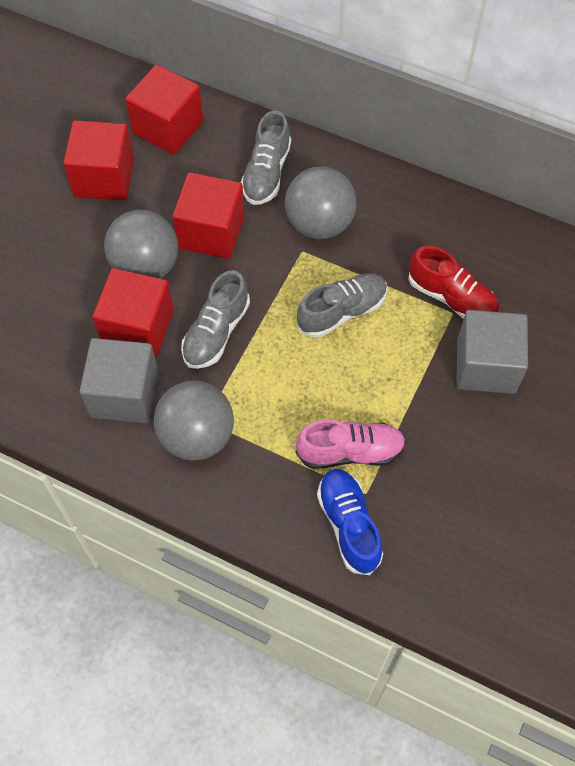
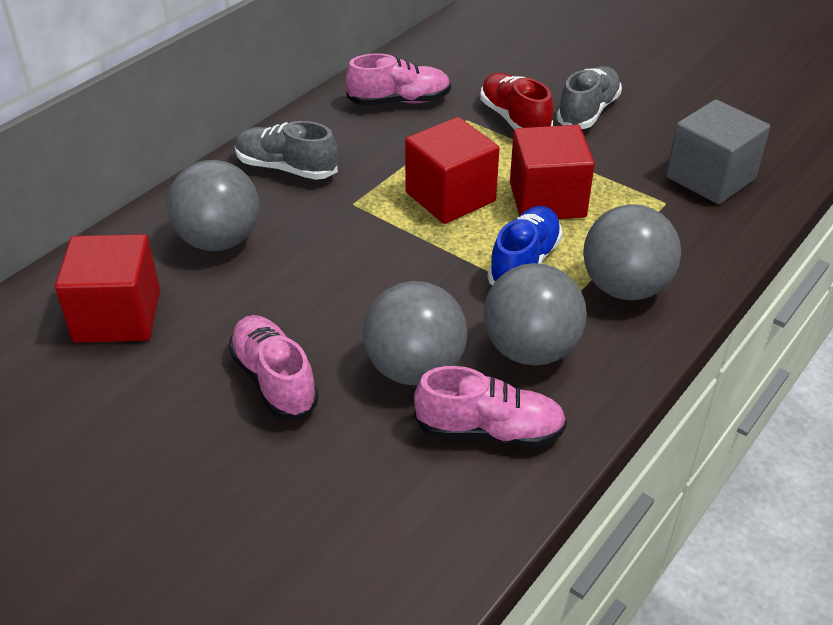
grey ball: [104,210,178,279] [154,381,234,461] [285,166,357,239] = 3 -> [167,160,260,251] [363,281,467,386] [484,263,587,366] [583,204,681,300] = 4
grey cube: [79,338,158,423] [456,310,528,394] = 2 -> [666,100,770,204] = 1
grey shoe: [181,270,250,369] [241,111,291,205] [297,273,387,338] = 3 -> [234,121,338,180] [556,66,622,129] = 2
pink shoe: [296,420,406,469] = 1 -> [228,315,319,420] [346,53,451,106] [414,366,567,447] = 3
red cube: [63,120,134,200] [92,268,174,358] [125,64,203,155] [172,172,244,259] = 4 -> [55,234,160,343] [405,117,500,224] [510,125,595,219] = 3

